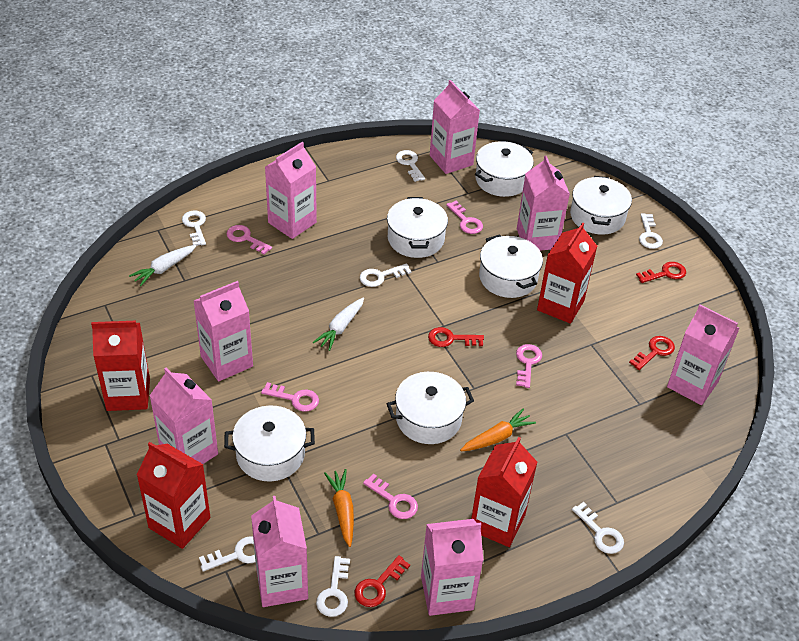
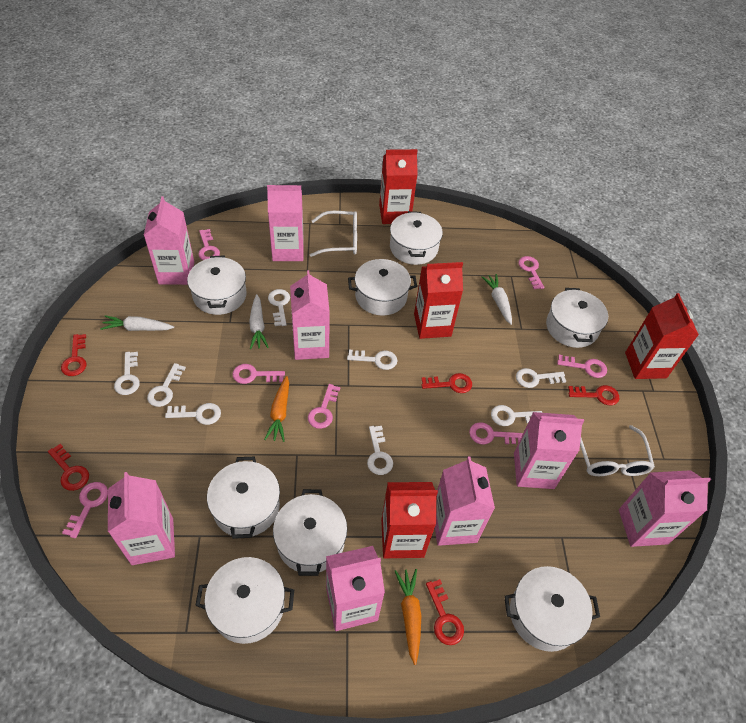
pink key: [227,225,272,255] [261,382,319,412] [363,474,418,519] [446,200,483,234] [516,344,542,388] = 5 -> [62,482,108,538] [198,229,220,260] [232,364,285,384] [308,384,340,429] [469,422,523,445] [518,256,544,289] [557,355,607,378] = 7
red key: [355,555,410,607] [428,327,484,347] [629,336,675,370] [636,262,686,283] = 4 -> [48,444,89,491] [61,334,86,376] [421,373,472,393] [426,579,464,645] [568,385,619,405] = 5
white carrot: [129,245,196,286] [313,298,364,351] = 2 -> [100,315,174,331] [249,294,268,349] [482,274,512,325] = 3
white glasses: none = 0 -> [310,211,357,257] [580,425,655,476] = 2
white key: [182,210,206,246] [199,536,255,572] [316,556,350,617] [360,263,412,287] [396,150,425,182] [572,502,624,554] [639,213,663,249] = 7 -> [114,352,140,395] [147,363,186,407] [165,403,221,425] [268,289,290,326] [347,350,397,370] [367,426,393,475] [491,405,542,426] [516,368,566,388] = 8
white pot: [224,406,315,481] [387,197,448,258] [387,372,474,444] [475,141,534,197] [479,234,543,298] [570,176,632,235] = 6 -> [187,255,247,315] [195,557,294,644] [207,457,280,539] [273,489,347,576] [348,259,417,316] [390,211,443,265] [504,566,600,652] [546,288,608,348] = 8

